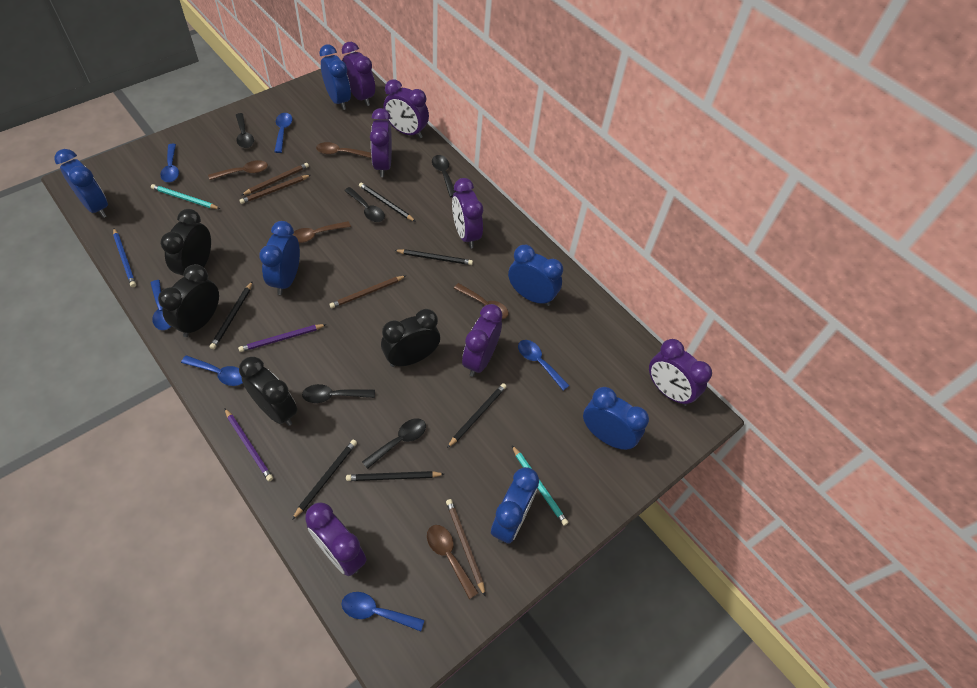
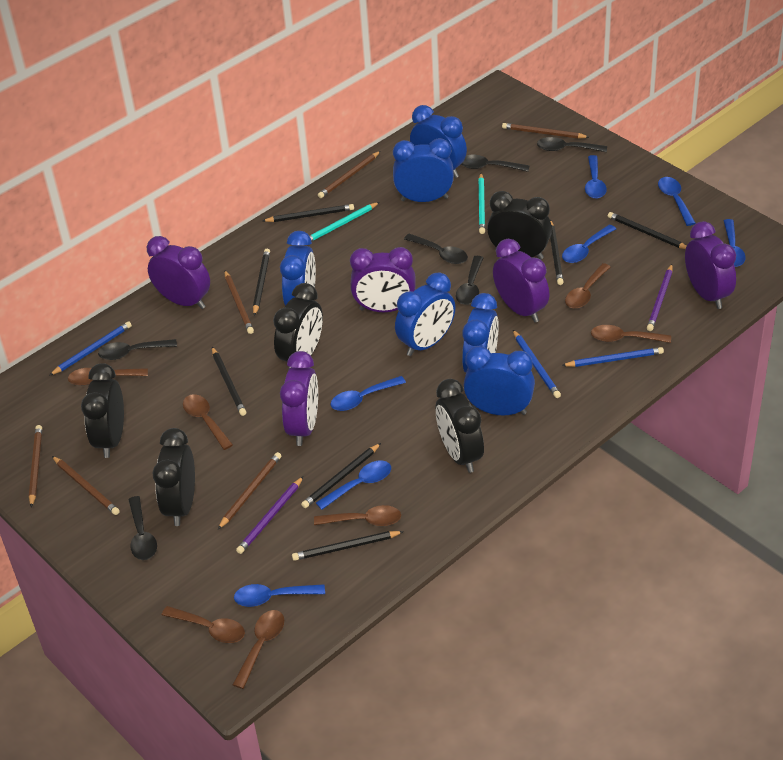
black clock: [158,264,219,337] [160,209,211,275] [239,357,297,426] [381,309,440,367] = 4 -> [81,363,124,458] [153,428,195,526] [273,283,323,370] [436,379,484,473] [487,191,552,260] = 5
black pencil: [210,281,253,349] [292,440,357,520] [346,471,444,481] [359,183,416,222] [394,249,473,265] [447,383,507,448] = 6 -> [212,347,246,416] [253,249,270,316] [263,204,354,222] [292,531,404,561] [301,443,381,508] [550,220,564,285] [608,212,687,249] = 7
black spoon: [236,113,254,148] [302,384,375,403] [344,187,385,222] [362,418,426,469] [432,155,456,197] = 5 -> [98,339,177,360] [128,496,157,560] [404,234,468,264] [456,256,483,305] [461,155,530,172] [537,137,607,152] = 6
blue pencil: [113,228,136,287] = 1 -> [49,321,132,376] [513,330,561,398] [561,347,664,367] = 3
blue spoon: [151,280,171,330] [160,144,179,182] [181,355,243,386] [274,113,293,153] [341,592,425,631] [518,340,569,391] = 6 -> [234,584,325,607] [316,461,391,510] [330,376,406,411] [562,224,616,263] [585,155,607,199] [658,177,696,226] [724,219,746,267] = 7
brown pencil: [239,175,311,204] [242,163,309,195] [329,276,406,308] [446,499,485,596] = 4 -> [29,425,42,508] [52,456,120,515] [218,452,281,529] [224,270,254,334] [318,151,380,198] [502,123,589,139] = 6
brown spoon: [208,160,268,180] [292,221,351,243] [316,142,371,158] [427,525,478,599] [454,283,509,319] = 5 -> [68,368,148,386] [162,606,245,643] [183,394,233,450] [232,610,284,689] [314,505,401,526] [565,263,610,309] [591,325,671,343] = 7
purple clock: [305,503,367,576] [342,42,375,106] [370,108,392,177] [383,79,429,138] [452,178,483,248] [462,304,503,377] [649,339,712,406] = 7 -> [147,236,210,309] [280,351,318,446] [350,247,416,312] [493,239,549,323] [685,221,736,309] = 5

